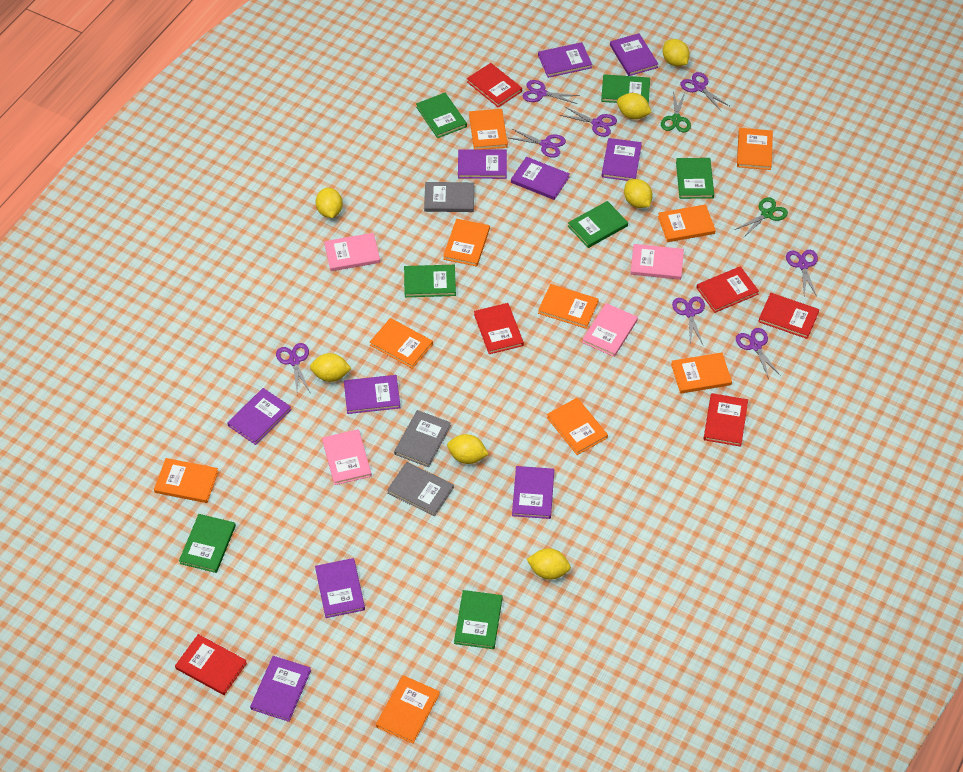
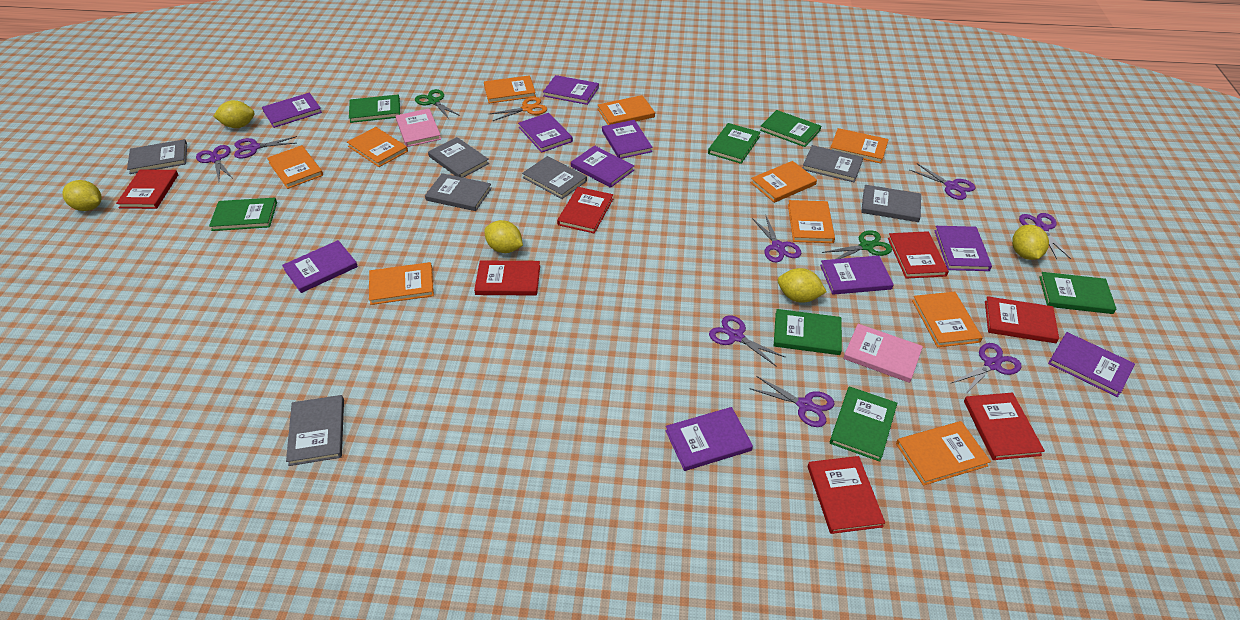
grey book: [387,462,454,516] [394,410,451,467] [424,182,474,212] = 3 -> [127,139,187,174] [286,395,344,466] [425,173,492,211] [428,137,489,178] [522,156,587,199] [803,145,863,182] [861,185,921,222] = 7
orange scissors: none = 0 -> [490,97,547,121] = 1
pink book: [322,429,372,485] [324,233,380,271] [582,303,638,357] [630,244,684,280] = 4 -> [396,109,441,147] [843,324,923,383] = 2
red book: [175,634,247,695] [467,63,522,107] [474,303,524,354] [697,266,759,313] [703,393,748,447] [758,293,819,339] = 6 -> [116,169,178,209] [474,260,540,296] [557,187,613,233] [808,456,885,534] [888,231,949,279] [964,393,1045,460] [985,296,1059,343] = 7
yellow lemon: [310,353,352,382] [316,188,343,218] [447,434,488,464] [527,548,571,580] [617,93,652,119] [624,179,653,208] [663,39,690,66] = 7 -> [62,180,102,211] [213,100,255,128] [484,220,523,253] [778,268,827,303] [1012,224,1049,260] = 5

